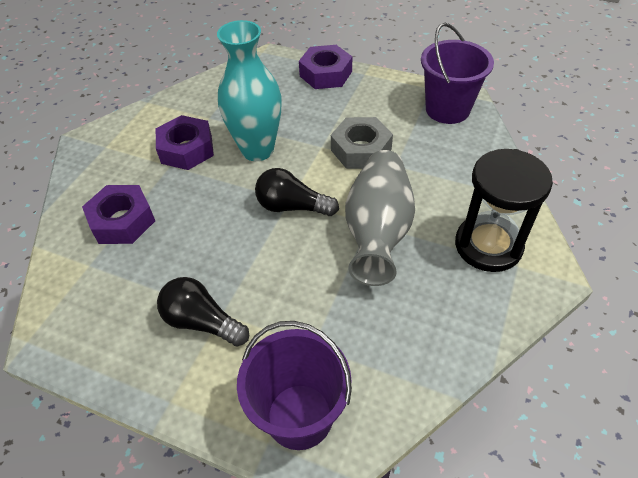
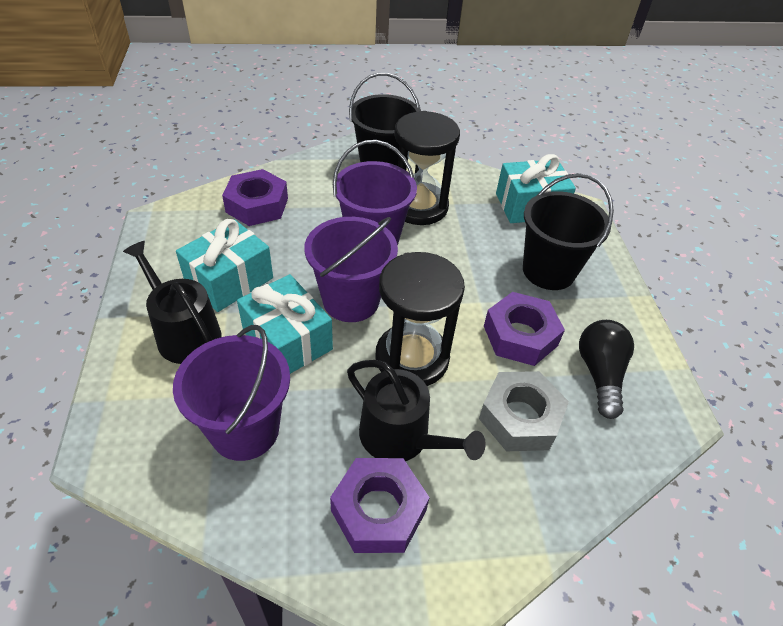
black bucket: none = 0 -> [349,72,421,166] [523,173,614,290] = 2
black hourglass: [455,149,553,272] = 1 -> [375,252,465,386] [394,111,460,225] = 2
black light bulb: [157,277,249,347] [255,168,339,216] = 2 -> [579,320,634,419] = 1
black watering can: none = 0 -> [123,241,222,364] [347,360,486,461] = 2
grey vase: [345,150,415,286] = 1 -> none = 0
purple bucket: [237,321,352,450] [421,23,494,124] = 2 -> [173,325,290,461] [304,217,398,322] [333,140,417,246] = 3
turquoise gift: none = 0 -> [176,219,273,312] [237,274,333,374] [496,154,576,223] = 3
turquoise vase: [217,20,282,161] = 1 -> none = 0

